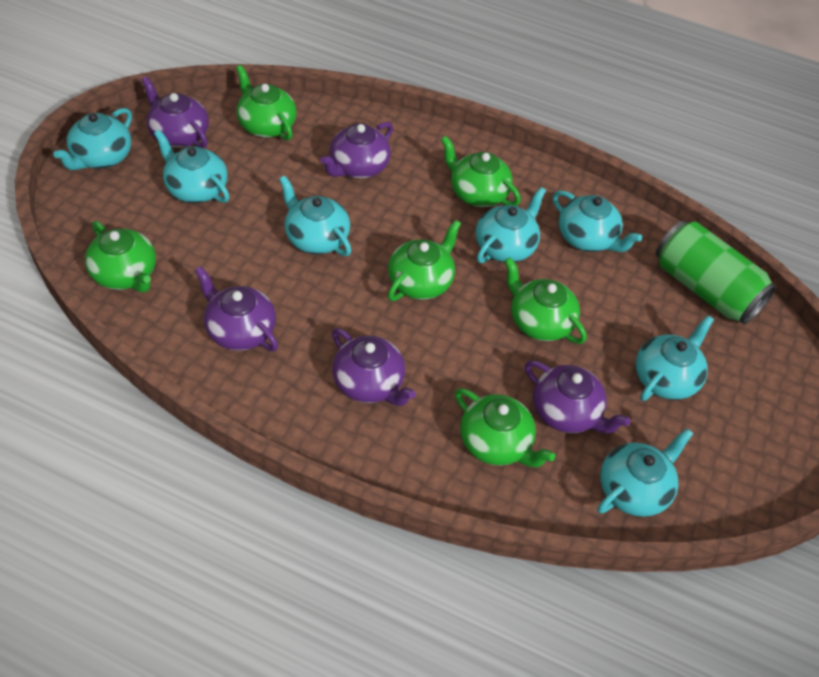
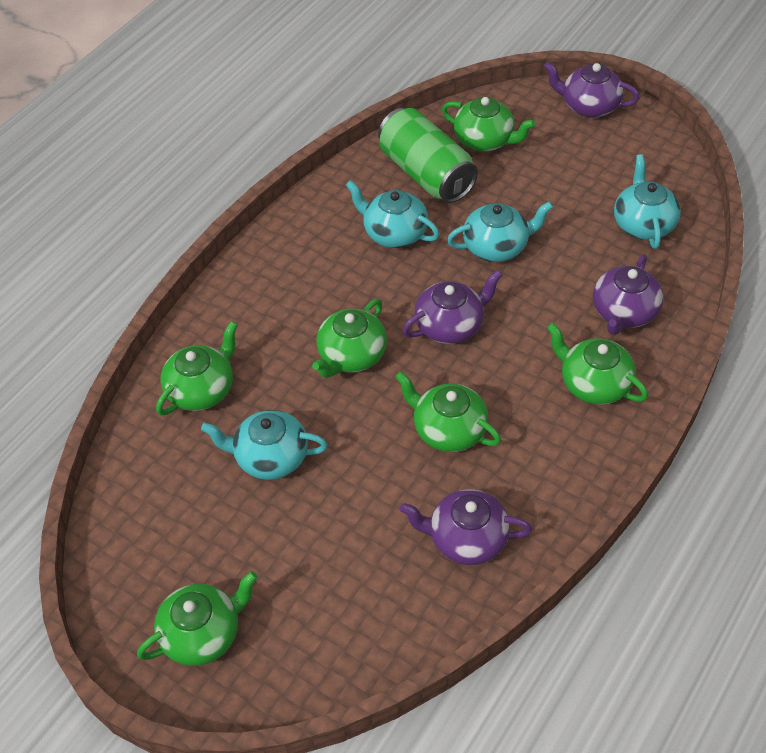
purple teapot: [141,76,209,148] [195,266,278,351] [320,122,393,178] [332,328,415,406] [525,361,631,433] = 5 -> [400,489,532,565] [402,270,502,344] [544,62,640,118] [593,254,663,335] = 4
turquoise teapot: [53,108,132,170] [154,130,230,203] [279,176,352,256] [475,187,546,263] [553,190,642,252] [597,428,693,517] [635,315,714,401] = 7 -> [201,410,328,480] [346,180,440,248] [447,202,553,262] [614,154,681,249] = 4

